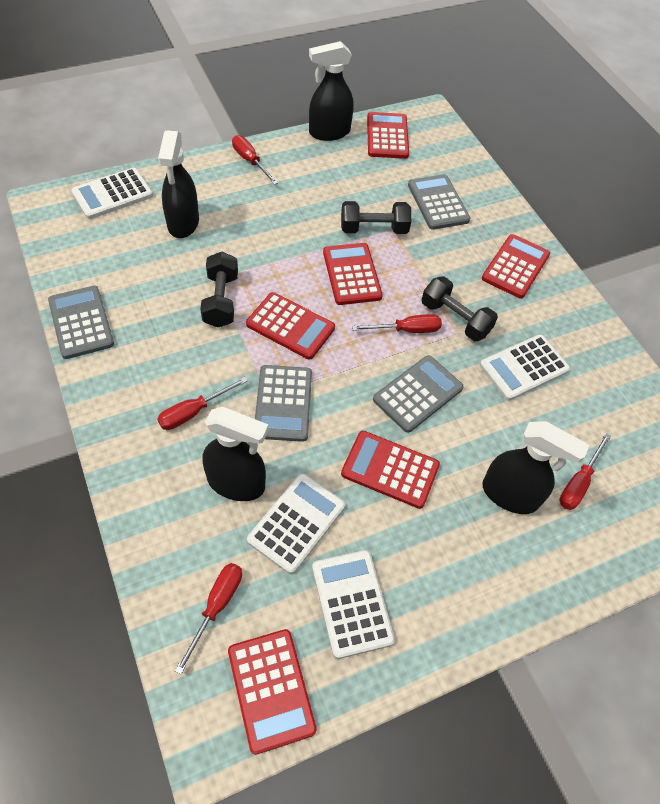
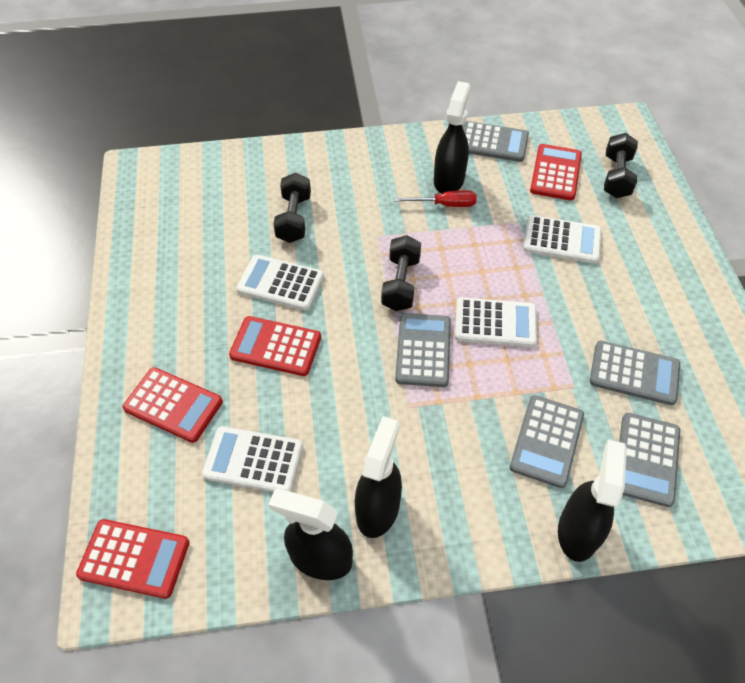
grey calculator: [48,286,114,359] [255,365,312,442] [373,355,464,433] [408,174,470,230] = 4 -> [395,313,451,387] [463,121,529,162] [509,395,584,488] [590,341,680,405] [619,413,680,507] = 5
red calculator: [228,629,317,755] [246,292,335,360] [323,243,383,305] [341,431,440,509] [367,112,409,159] [482,234,550,298] = 6 -> [76,519,190,599] [123,367,223,443] [229,316,321,376] [530,144,582,201] = 4
red screwdriver: [157,377,248,430] [175,563,242,675] [232,135,278,185] [352,314,442,333] [559,433,611,510] = 5 -> [394,190,477,207] = 1

